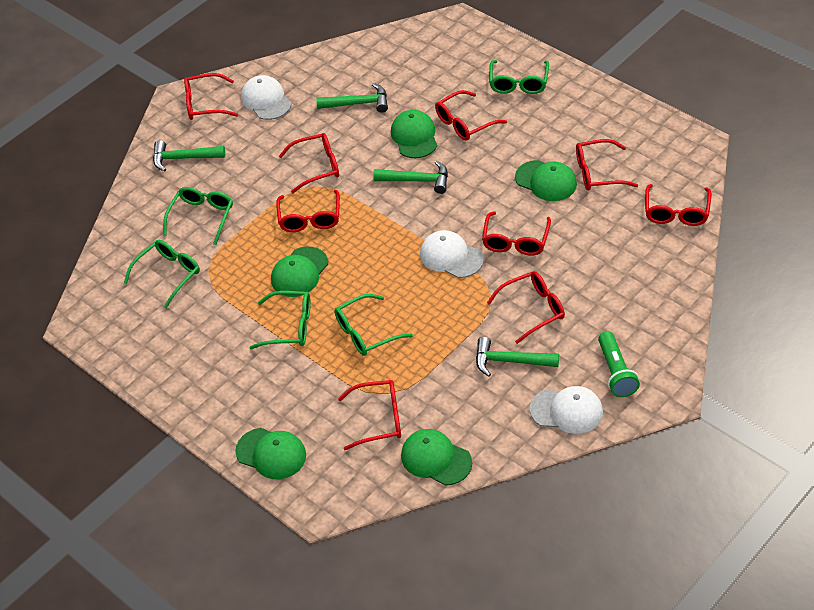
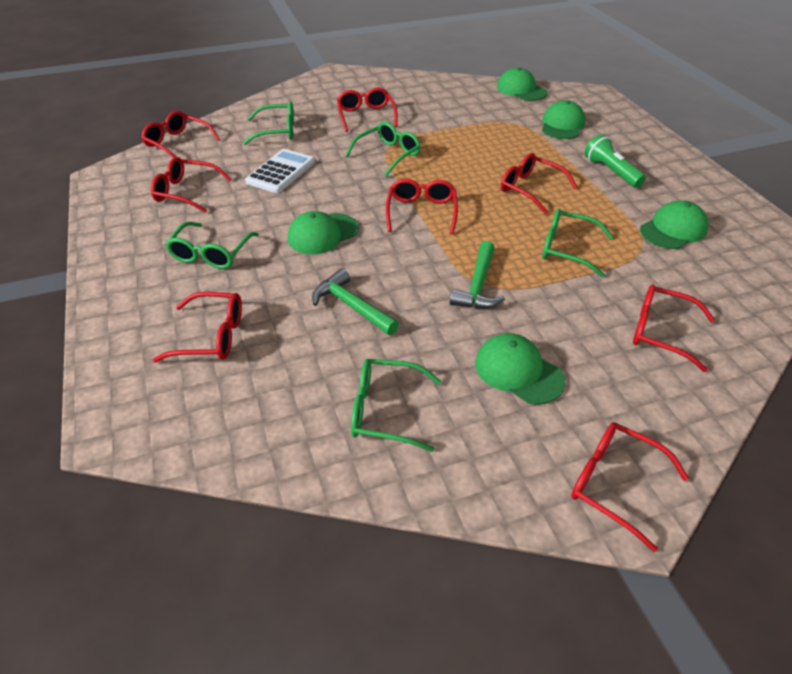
green hammer: [153,140,225,172] [316,83,388,113] [373,160,448,194] [476,337,559,377] = 4 -> [312,268,399,335] [450,241,505,309] = 2
red glasses: [184,73,238,120] [276,190,340,232] [279,133,339,193] [338,380,401,450] [435,90,507,141] [482,211,551,256] [487,271,565,344] [576,139,638,190] [645,184,711,226] = 9 -> [141,111,220,158] [151,157,231,213] [153,292,242,363] [337,88,398,132] [386,179,458,234] [501,153,578,214] [571,422,689,552] [633,285,715,372] = 8
white calculator: none = 0 -> [245,149,315,193] = 1
white cap: [241,75,292,120] [420,230,484,278] [530,386,603,434] = 3 -> none = 0

